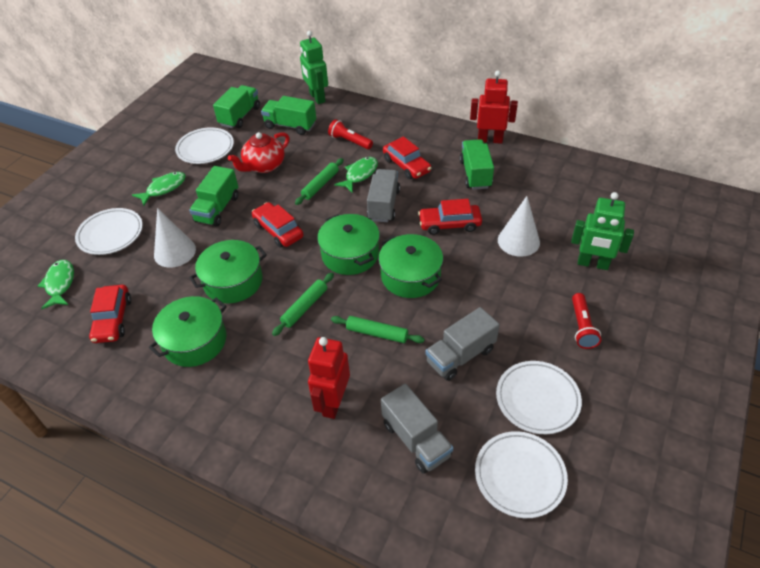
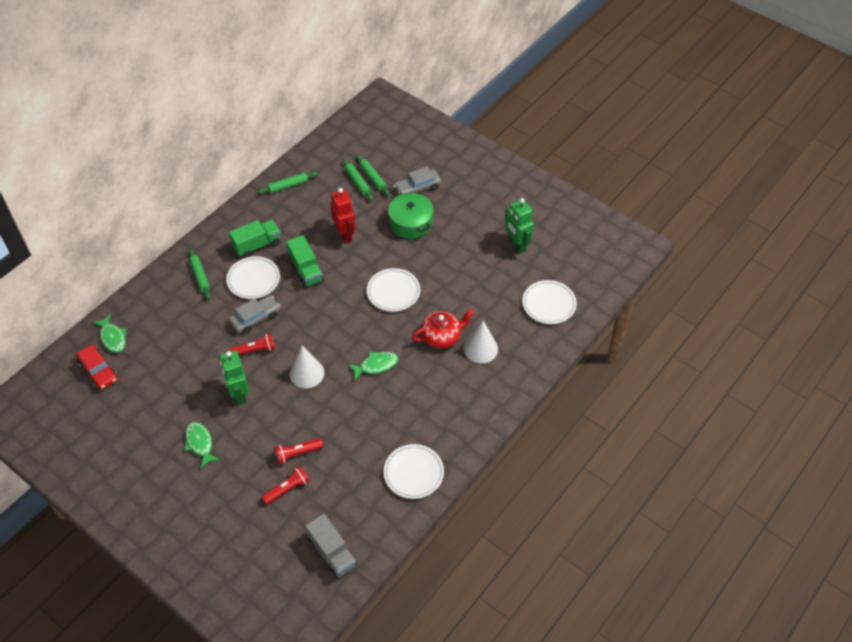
green pot: [149,296,227,367] [189,240,267,303] [317,214,380,275] [379,234,443,298] = 4 -> [388,193,434,239] = 1
green rolling pin: [272,273,334,336] [295,158,344,205] [331,316,425,343] = 3 -> [189,249,211,299] [257,172,318,194] [342,159,373,201] [356,155,390,196] = 4
green truck: [189,166,239,227] [213,85,260,128] [261,96,316,135] [459,139,494,190] = 4 -> [229,220,281,258] [286,235,324,288] = 2
grey car: none = 0 -> [229,296,280,334] [394,167,441,194] = 2
grey truck: [367,169,400,222] [381,384,453,474] [425,307,500,381] = 3 -> [305,514,357,579] = 1
red car: [89,285,131,343] [252,202,303,248] [383,136,432,179] [418,199,482,235] = 4 -> [76,345,117,390] = 1
red flashlight: [328,119,373,149] [572,293,601,349] = 2 -> [229,333,275,355] [262,466,310,504] [274,438,323,464] = 3
red robot: [308,337,350,419] [470,70,518,144] = 2 -> [330,188,356,244] = 1

